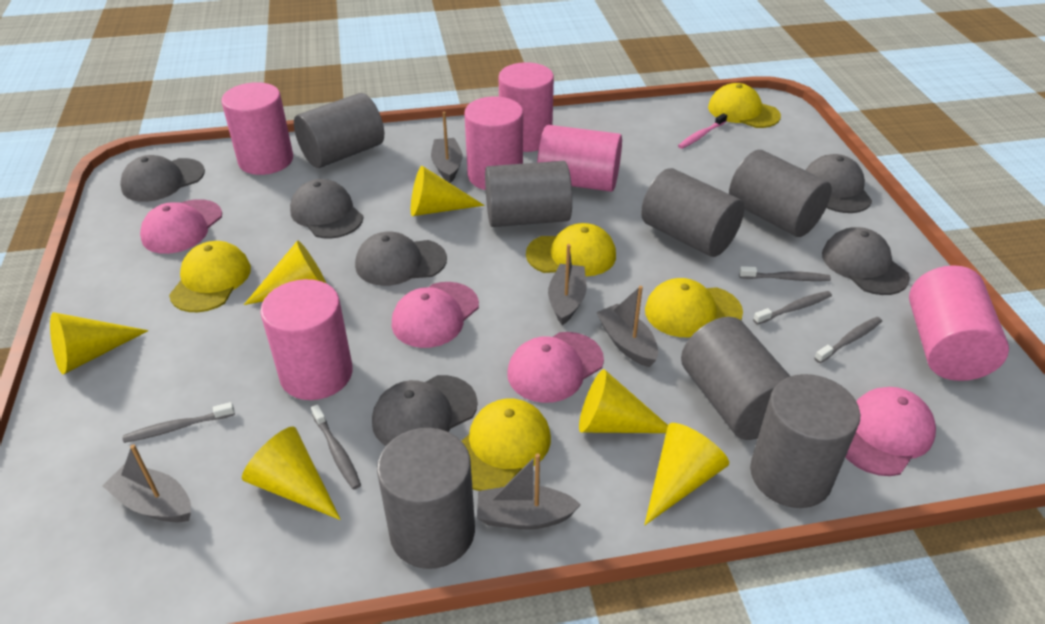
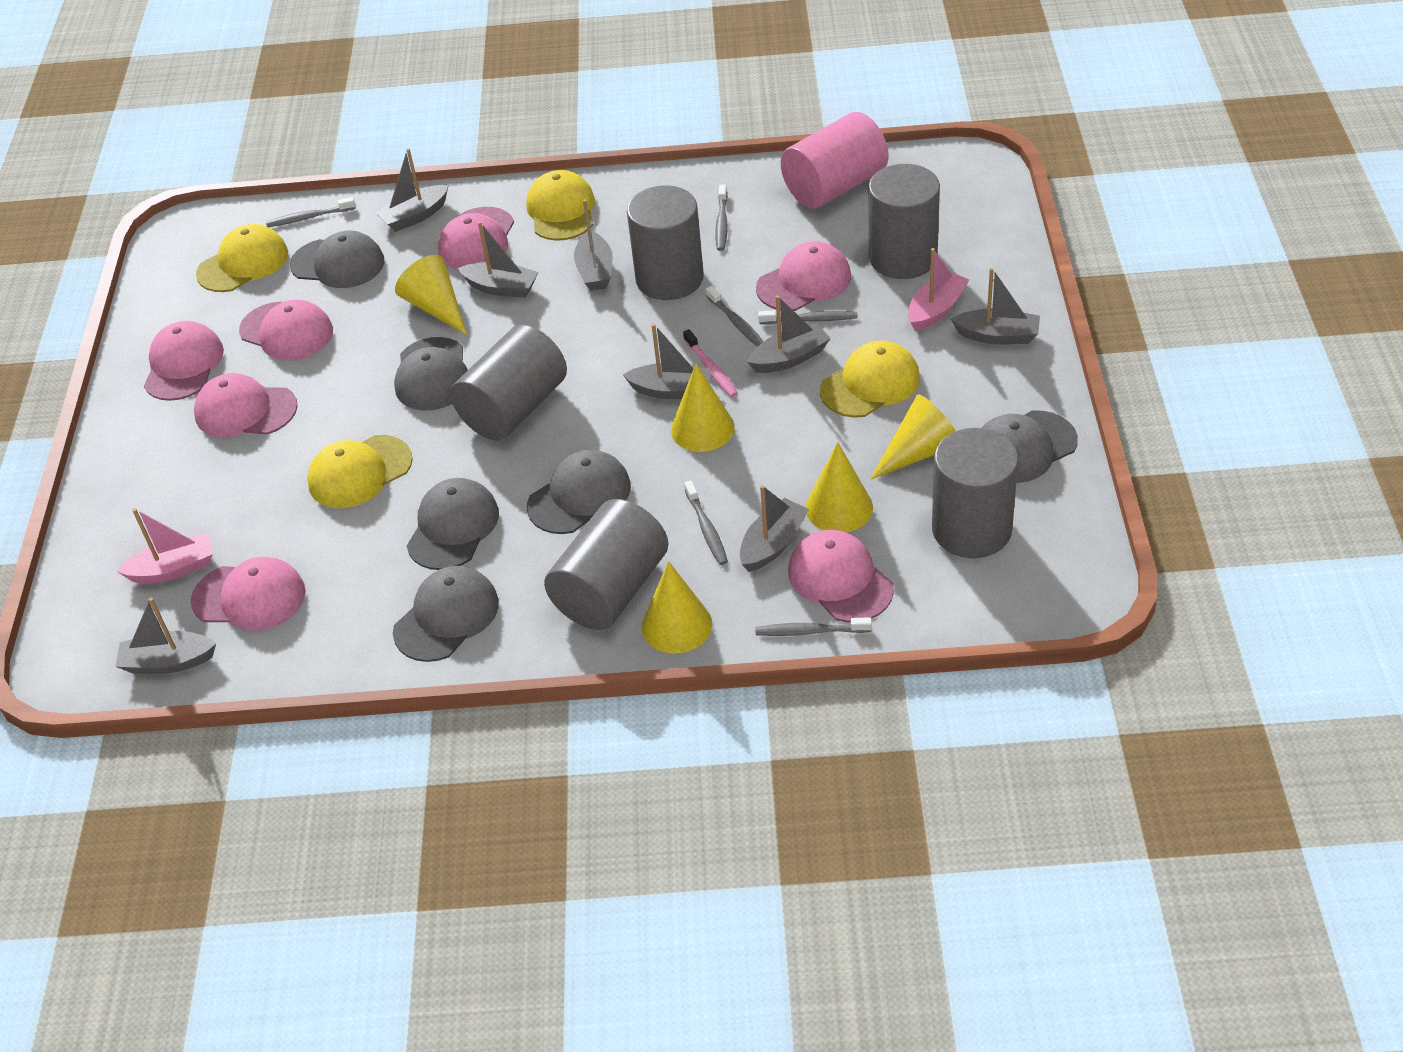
grey boat: [102,444,191,522] [431,112,463,183] [477,453,581,530] [548,244,587,325] [596,286,658,367] = 5 -> [115,597,216,674] [375,148,449,232] [458,221,538,298] [574,199,613,291] [623,324,712,399] [740,485,809,572] [747,295,831,373] [951,268,1040,344] = 8
grey cylinder: [294,93,384,168] [377,428,475,569] [485,161,572,227] [641,168,744,257] [681,317,790,440] [729,150,832,237] [750,374,860,508] = 7 -> [450,325,567,440] [544,499,668,630] [627,185,704,300] [869,164,940,279] [932,428,1018,558] = 5
grey toothbrush: [123,402,235,443] [311,404,361,490] [739,266,831,281] [753,291,832,325] [814,317,882,363] = 5 -> [266,197,356,227] [684,481,728,565] [706,286,764,347] [715,184,728,251] [755,617,872,636] [758,310,858,324] = 6
pink boat: none = 0 -> [117,508,213,584] [908,248,969,331] = 2
pink cap: [140,199,222,254] [392,282,479,348] [507,332,604,403] [845,387,936,476] = 4 -> [144,321,224,401] [191,557,306,631] [194,373,297,437] [239,300,333,360] [438,207,514,269] [756,242,851,311] [788,530,894,622] = 7
pink cylinder: [222,82,293,175] [260,279,353,400] [464,96,523,190] [499,62,554,152] [537,125,622,192] [909,265,1009,381] = 6 -> [781,112,888,209] = 1
yellow cap: [169,241,251,312] [462,398,551,491] [526,223,616,276] [645,278,743,337] [708,83,781,128] = 5 -> [196,224,288,292] [307,435,413,508] [526,170,595,241] [820,341,920,418] = 4
yellow cone: [50,312,149,374] [242,426,341,520] [244,241,327,305] [411,166,484,216] [579,369,668,433] [644,423,729,525] = 6 -> [395,255,467,335] [642,561,712,653] [671,364,735,452] [806,442,873,532] [870,394,956,480] = 5

